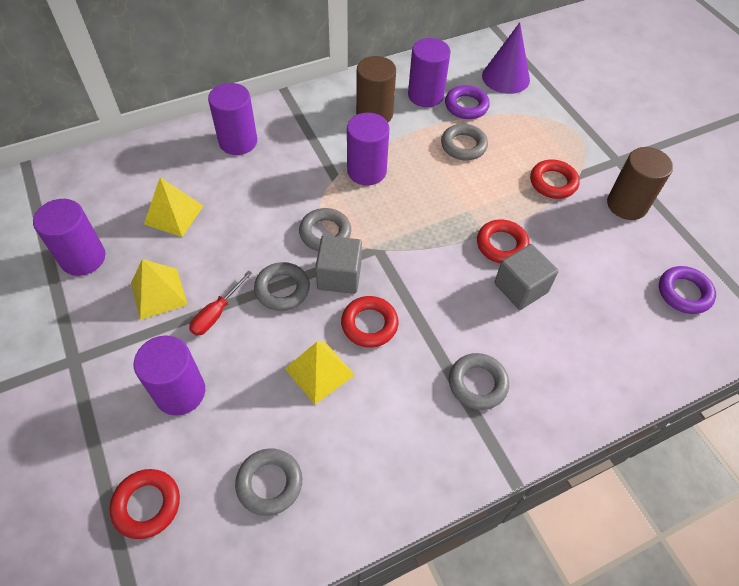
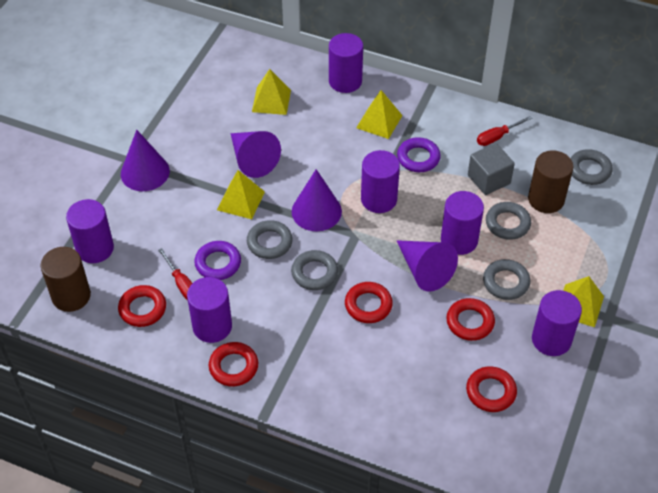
grey cube: [315,236,362,294] [494,244,559,310] = 2 -> [468,143,515,195] = 1
purple cone: [482,22,530,94] = 1 -> [121,130,170,191] [231,131,281,178] [292,169,342,231] [396,240,458,292] = 4
purple cylinder: [33,199,105,276] [134,335,205,415] [208,83,257,155] [347,113,390,186] [408,38,451,107] = 5 -> [66,199,114,263] [187,277,232,343] [329,33,363,93] [361,150,400,213] [441,191,484,255] [532,290,582,356] = 6
red ring: [109,469,180,539] [341,296,398,348] [477,219,530,263] [530,160,580,199] = 4 -> [118,285,166,327] [209,342,258,387] [345,282,393,323] [446,298,495,341] [466,366,517,412] = 5
red screwdriver: [189,271,253,336] = 1 -> [158,248,192,300] [477,116,532,146] = 2
yellow pyramid: [131,259,188,320] [144,177,203,237] [285,341,355,405] = 3 -> [217,170,265,219] [252,69,291,115] [356,90,403,139] [563,276,604,327] = 4

